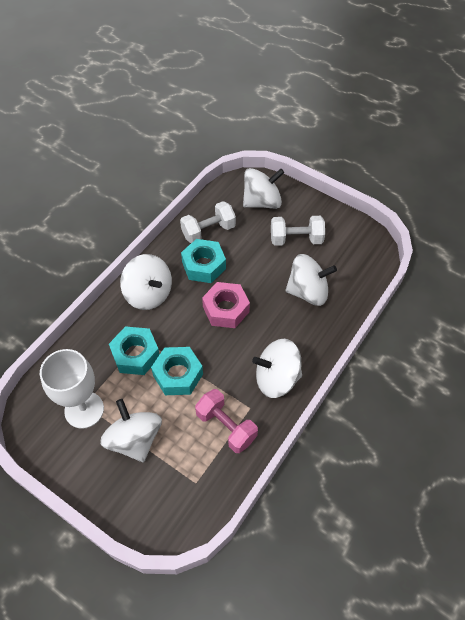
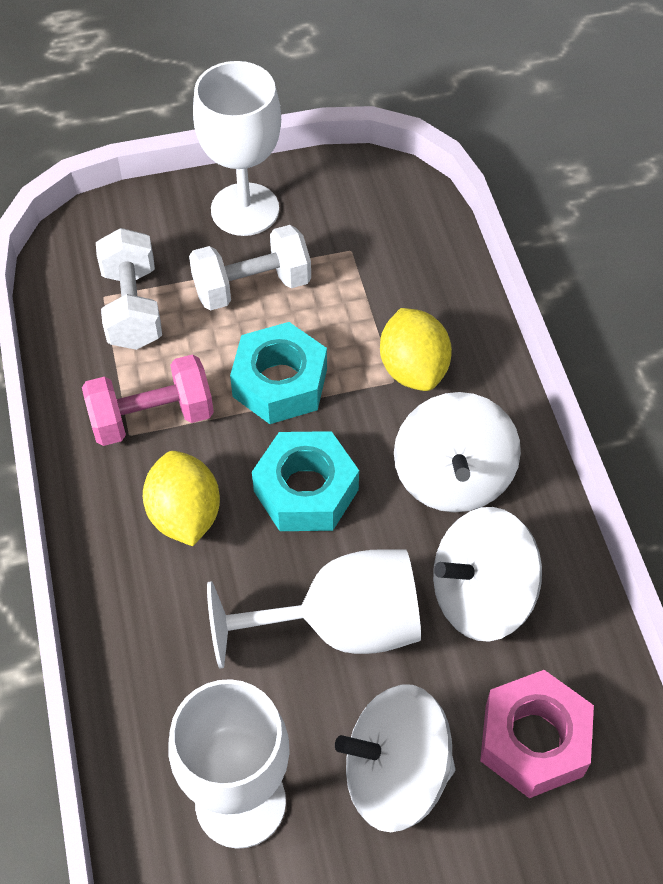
turquoise nut: [109,326,160,375] [151,347,203,395] [181,239,226,283] = 3 -> [230,322,327,424] [252,431,359,531] = 2
white goblet: [40,349,104,429] = 1 -> [169,679,290,849] [193,61,281,236] [207,549,421,669] = 3
white spinning top: [100,399,162,462] [120,254,172,310] [243,168,284,209] [252,339,302,398] [285,254,337,306] = 5 -> [335,684,456,832] [394,392,521,512] [433,507,542,642] = 3
yellow lemon: none = 0 -> [143,451,220,546] [380,308,452,391] = 2

